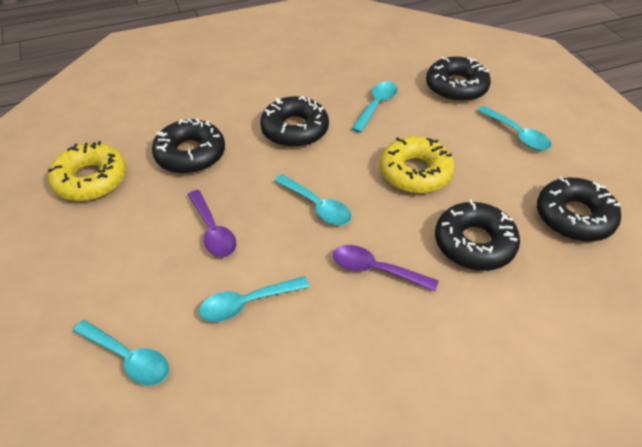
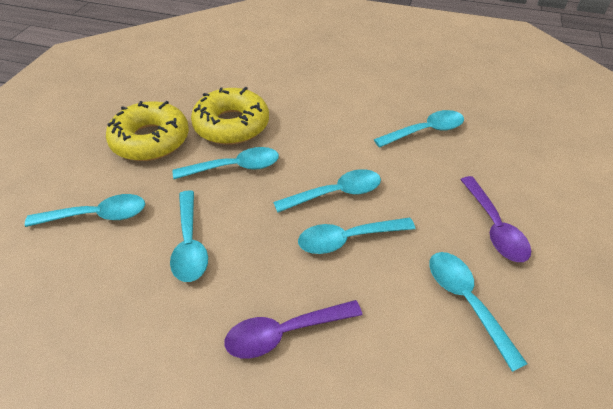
black donut: [152,118,225,174] [260,96,329,148] [426,57,491,102] [435,199,520,271] [537,177,621,242] = 5 -> none = 0
turquoise spoon: [73,320,169,386] [199,276,310,322] [274,174,352,225] [351,81,398,133] [477,106,552,151] = 5 -> [25,194,145,227] [170,190,208,282] [173,147,279,179] [273,169,381,213] [298,218,415,254] [374,110,464,148] [429,252,528,372] = 7

